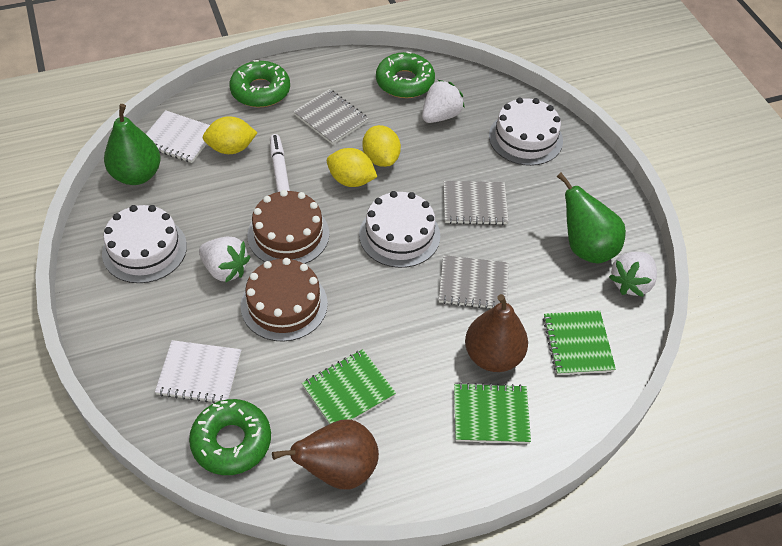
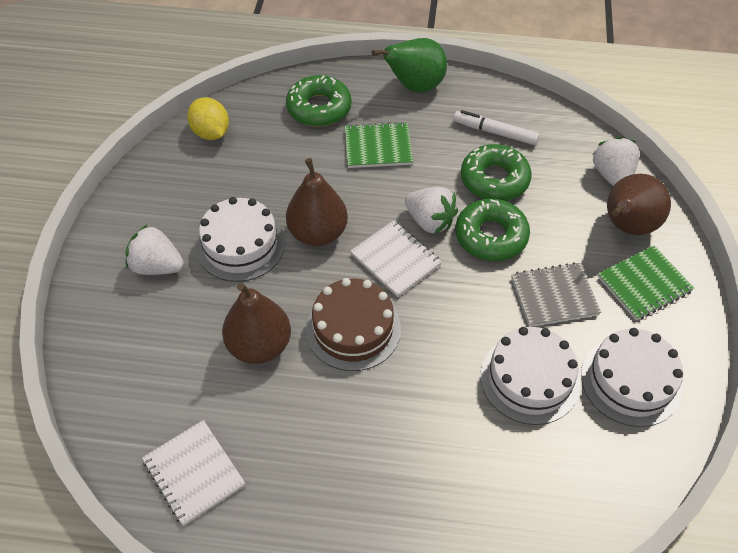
brown cake: [241,258,328,342] [247,190,329,264] = 2 -> [306,278,401,371] = 1
brown pear: [272,420,379,489] [465,294,528,372] = 2 -> [222,283,291,364] [286,158,348,246] [607,174,671,235] = 3
green notebook: [302,349,396,424] [454,383,531,444] [543,310,616,375] = 3 -> [345,122,413,168] [598,246,694,320] = 2
green pear: [104,104,161,185] [557,173,626,264] = 2 -> [372,38,447,93] = 1
grey notebook: [293,89,369,145] [439,255,509,309] [443,181,509,225] = 3 -> [511,262,601,327] = 1
yellow lemon: [203,116,257,154] [327,148,377,187] [363,125,401,167] = 3 -> [187,97,229,140] = 1

